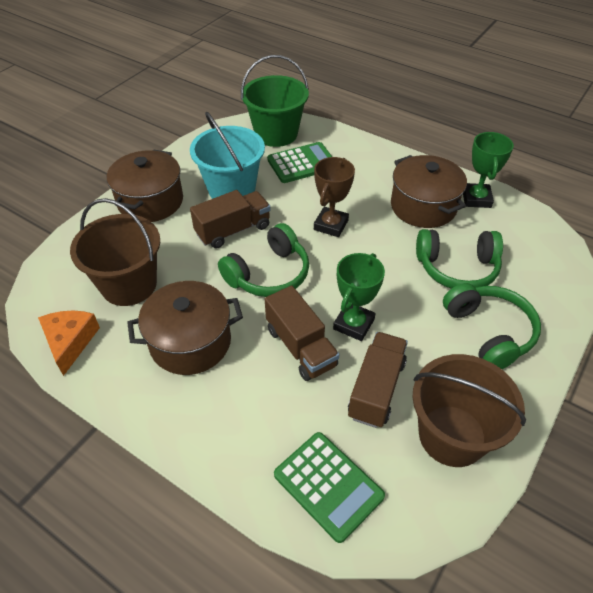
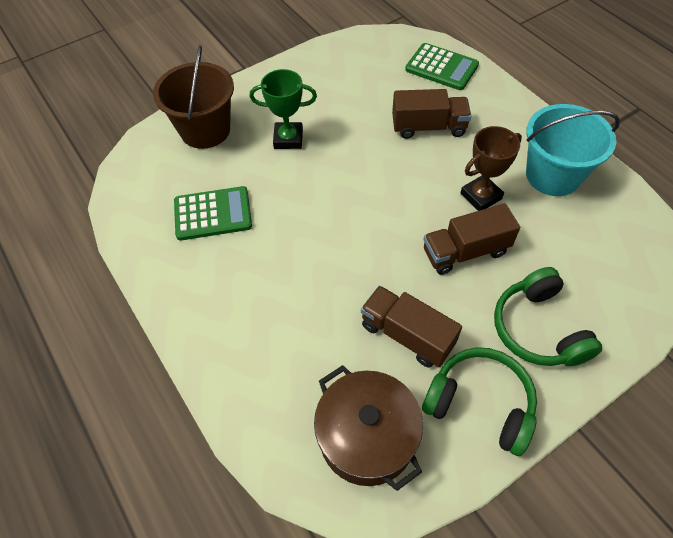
brown bucket: [70,198,160,306] [413,354,526,467] = 2 -> [153,45,234,149] = 1
brown pot: [107,149,183,222] [127,281,243,375] [391,155,467,228] = 3 -> [314,365,423,491] = 1
green bucket: [241,55,309,147] = 1 -> none = 0
green headphones: [218,223,309,297] [416,229,503,289] [443,283,541,369] = 3 -> [422,347,537,456] [494,267,602,366] = 2
green trophy: [333,253,385,341] [463,132,514,208] = 2 -> [250,69,317,149] = 1
orange cheese: [38,311,100,376] = 1 -> none = 0

